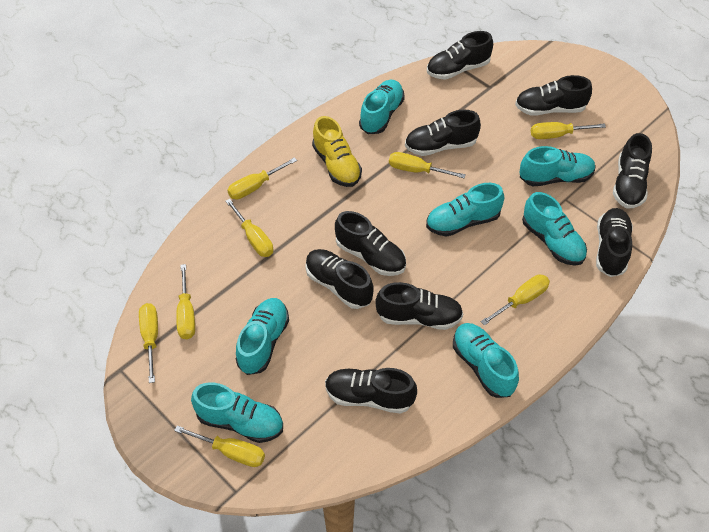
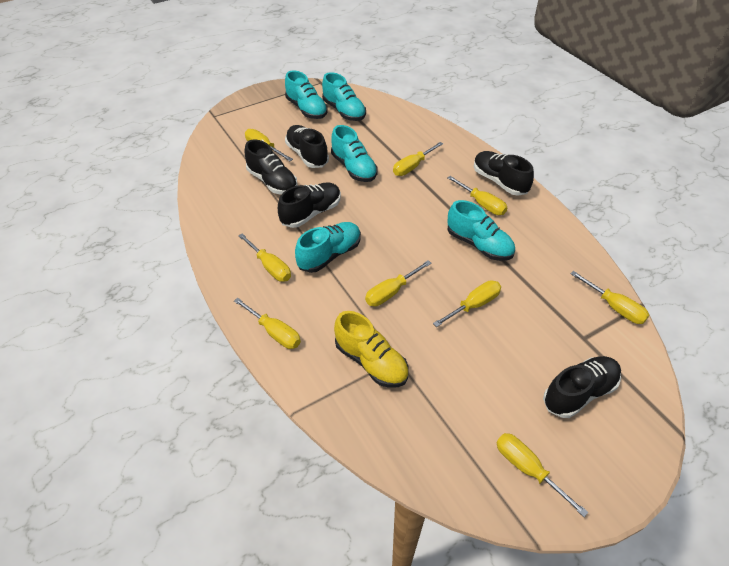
black shoe: [305,249,374,309] [325,368,417,414] [335,211,406,276] [375,282,463,330] [405,110,481,156] [427,31,493,80] [515,75,592,116] [596,208,633,277] [613,133,652,209] = 9 -> [244,139,298,194] [278,182,341,228] [285,125,329,168] [474,151,534,196] [543,356,621,418] = 5
turquoise shoe: [191,382,283,443] [236,298,289,375] [359,80,405,134] [426,183,504,237] [453,323,519,398] [520,146,596,186] [522,192,587,266] = 7 -> [285,70,328,119] [295,222,361,273] [322,72,366,121] [331,125,378,182] [447,200,515,261] = 5
yellow screwdriver: [139,303,158,383] [174,426,265,467] [176,264,195,339] [226,199,273,257] [227,158,297,199] [389,152,466,178] [480,274,550,325] [531,122,606,139] = 8 -> [234,298,301,349] [239,233,291,282] [245,129,293,161] [365,260,432,306] [393,142,443,176] [433,280,501,327] [447,176,508,215] [497,433,589,517] [570,271,649,324] = 9

